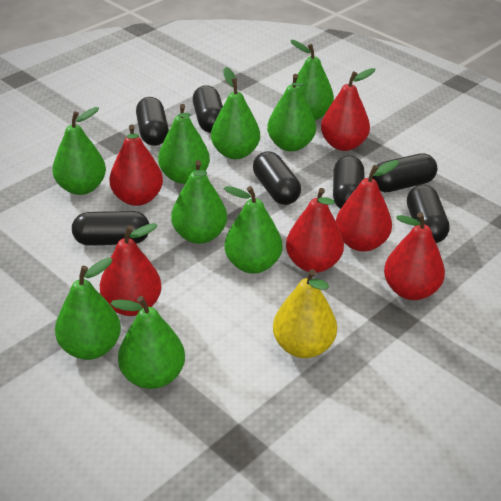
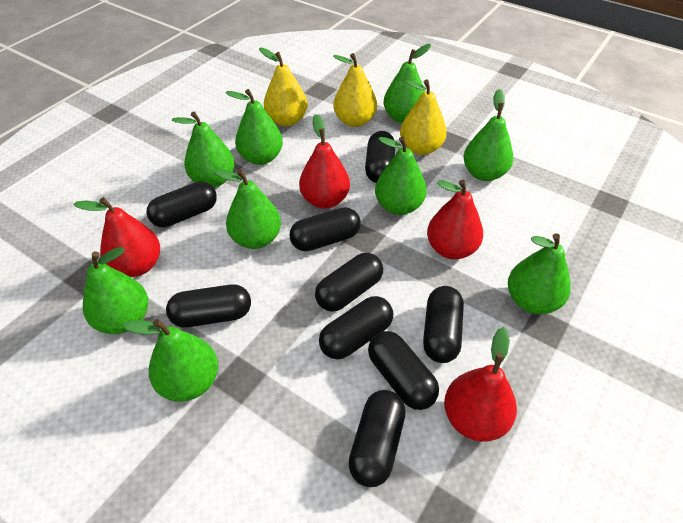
black capsule: [72,211,149,246] [136,97,169,146] [193,85,223,133] [253,151,301,205] [333,156,365,209] [372,153,438,192] [407,184,450,243] = 7 -> [147,181,217,228] [166,284,251,328] [289,207,361,251] [315,253,383,312] [319,296,393,360] [348,390,406,487] [365,131,395,183] [368,331,439,410] [423,286,464,363] = 9
red pear: [100,223,162,316] [109,124,163,206] [286,188,344,273] [321,68,375,151] [336,160,399,252] [384,212,445,300] = 6 -> [74,197,160,277] [299,115,350,209] [427,180,483,259] [444,327,517,442] = 4
yellow pear: [273,269,337,358] = 1 -> [259,48,308,126] [333,53,377,127] [400,79,447,155] = 3

